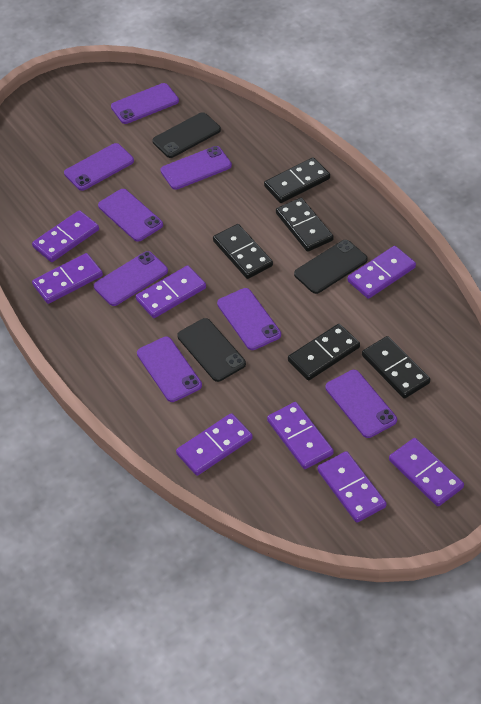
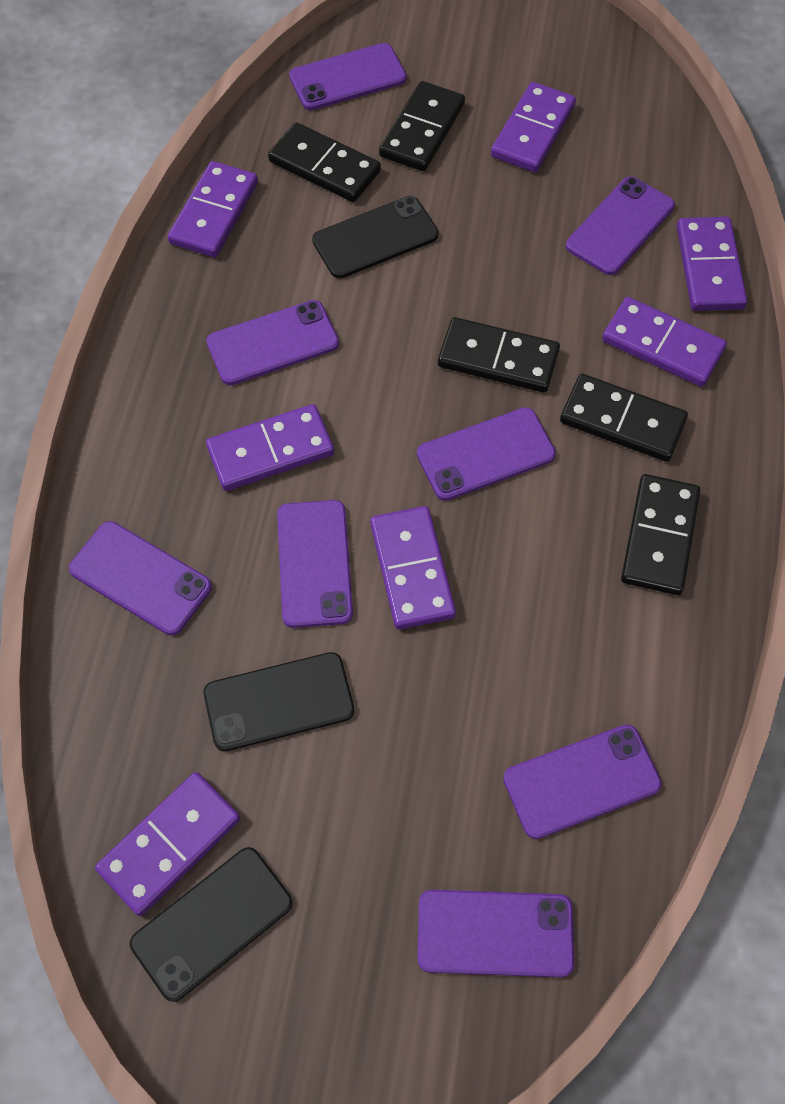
purple domino: [32,210,99,262] [32,253,103,304] [136,266,206,318] [176,413,253,476] [267,402,334,469] [317,451,387,523] [347,246,416,299] [389,438,464,507] = 8 -> [95,772,240,916] [168,161,258,257] [206,404,334,491] [370,506,456,629] [491,82,576,172] [602,297,727,387] [677,217,747,311] = 7

